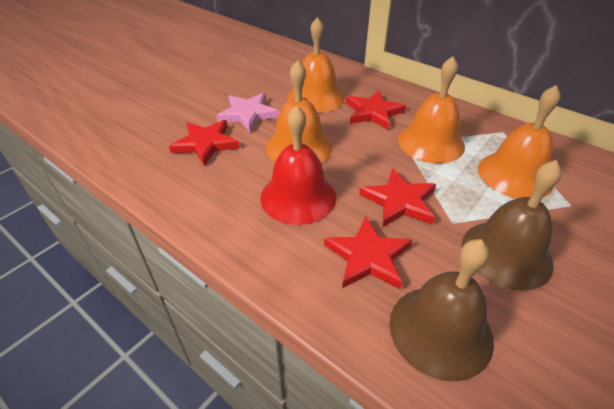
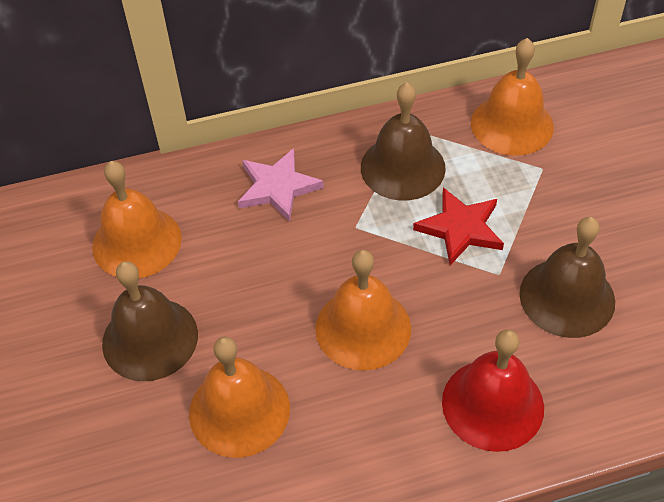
brown bell: [389,239,494,381] [462,160,562,291] = 2 -> [102,262,198,381] [361,83,446,201] [519,217,615,338] = 3
red star: [169,120,240,166] [324,217,412,289] [346,91,406,130] [359,168,436,227] = 4 -> [413,188,504,265] = 1

